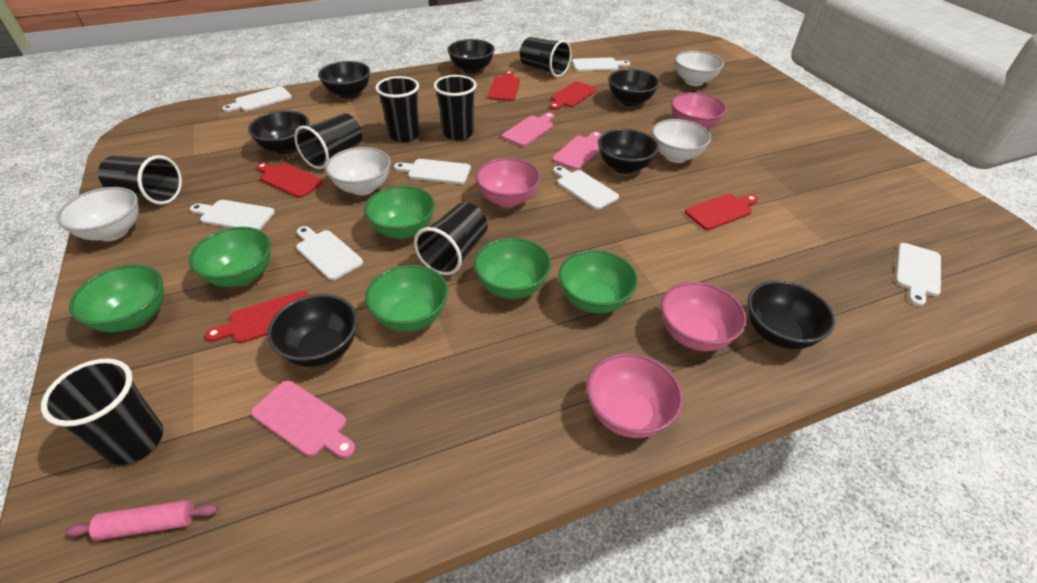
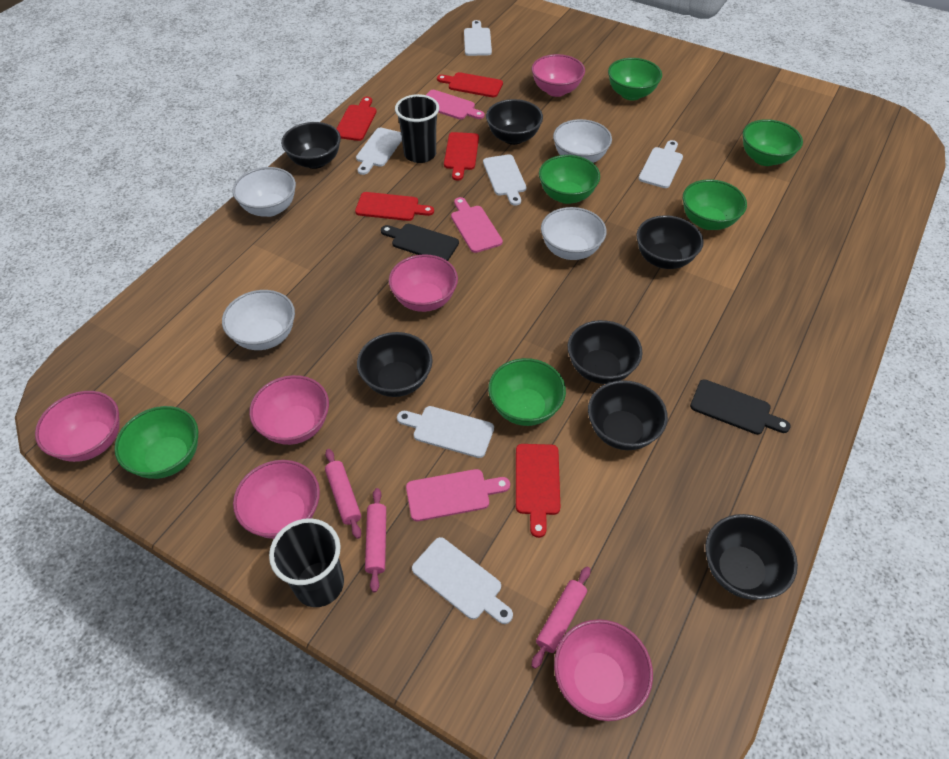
black cup: [41,359,163,465] [98,155,182,205] [294,113,362,169] [375,76,420,142] [414,202,488,275] [434,75,477,141] [520,37,572,77] = 7 -> [269,518,344,607] [395,94,439,163] = 2
black cutting board: none = 0 -> [381,224,459,261] [690,379,790,435] = 2
pink bowl: [475,158,541,207] [586,353,683,438] [661,282,747,351] [671,92,727,129] = 4 -> [35,391,120,462] [233,460,320,539] [249,375,329,445] [389,254,458,312] [532,54,585,97] [554,619,653,721] = 6
pink rolling pin: [65,500,218,540] = 1 -> [325,449,361,539] [365,488,386,593] [532,567,590,669] = 3
white cutting board: [190,200,275,230] [222,86,292,112] [296,226,363,280] [394,159,471,184] [553,166,619,210] [572,58,630,71] [895,243,941,306] = 7 -> [356,127,402,175] [397,406,494,458] [412,537,513,624] [464,20,492,56] [483,154,526,206] [639,140,683,188] = 6

